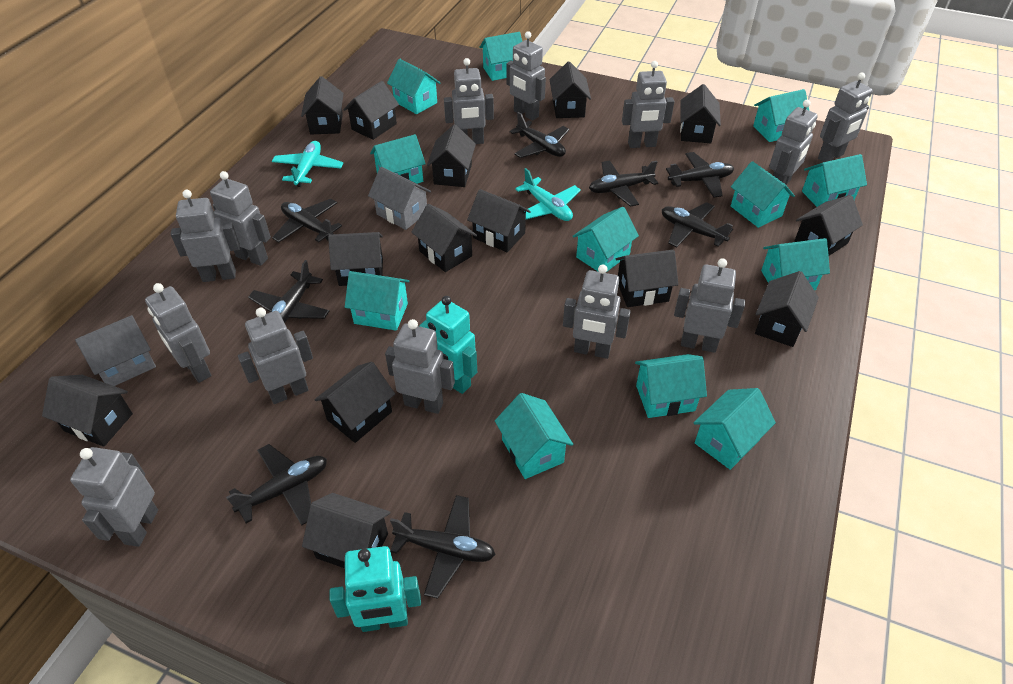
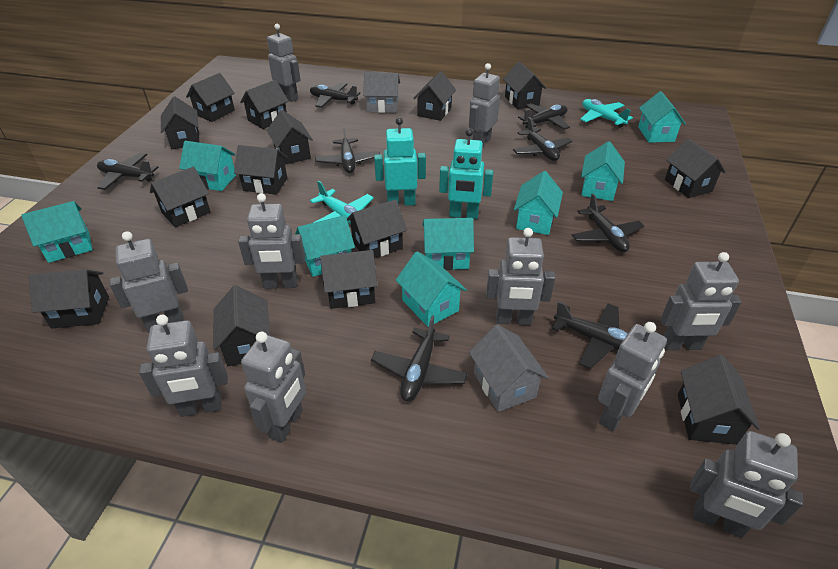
grey robot: [70,447,158,547] [145,283,212,383] [171,190,240,282] [210,171,271,266] [238,308,313,404] [385,319,455,414] [444,58,494,144] [506,31,546,121] [563,264,631,359] [622,61,675,148] [674,258,745,353] [769,100,818,185] [818,72,873,162] = 13 -> [109,231,188,333] [139,315,228,417] [238,193,305,289] [241,332,306,443] [267,24,301,102] [469,63,500,147] [486,228,555,325] [598,322,667,432] [661,252,742,350] [690,431,804,538] = 10
turquoise house: [345,271,409,331] [370,134,426,184] [387,59,440,114] [480,32,522,81] [495,393,573,479] [572,207,639,272] [635,354,707,418] [693,388,776,470] [731,161,795,228] [753,89,809,142] [761,238,830,290] [802,154,867,207] = 12 -> [21,201,93,263] [179,141,236,191] [295,215,355,277] [396,252,467,327] [423,218,474,270] [514,171,563,235] [581,141,625,201] [638,91,686,143] = 8

